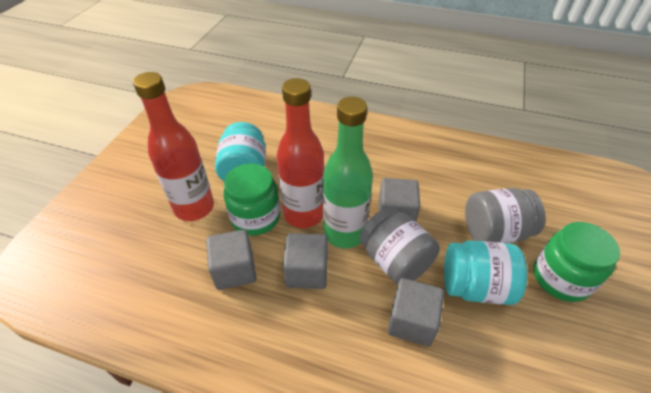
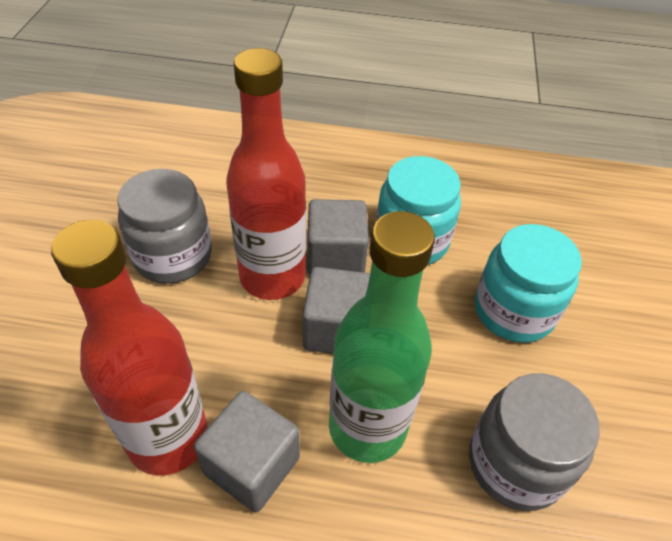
green jar: [223,164,280,236] [534,222,620,302] = 2 -> none = 0
grey cube: [206,229,256,290] [283,233,328,289] [378,178,420,222] [387,278,444,346] = 4 -> [194,391,300,512] [302,267,370,354] [308,199,369,275] = 3

